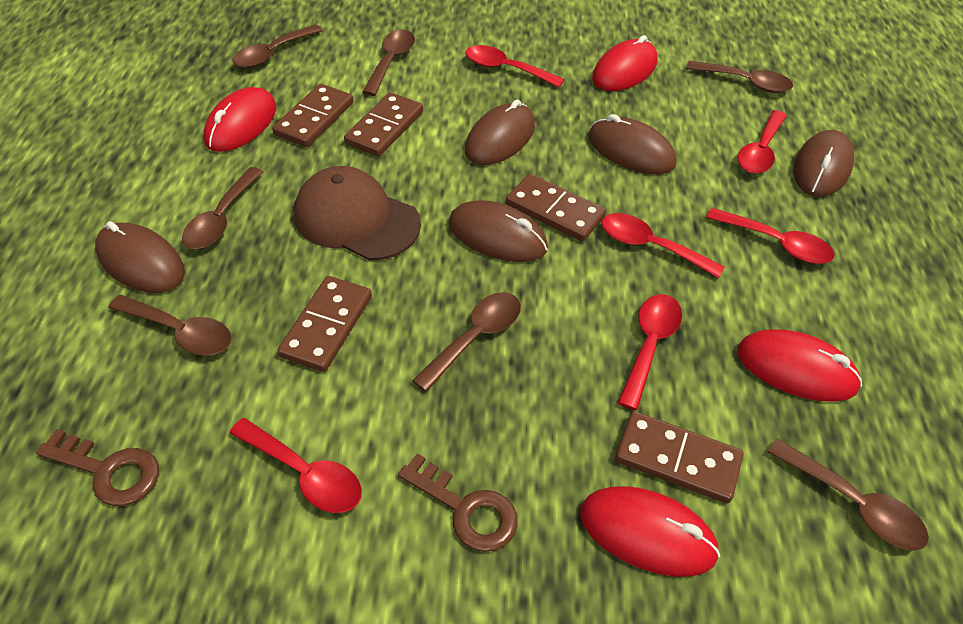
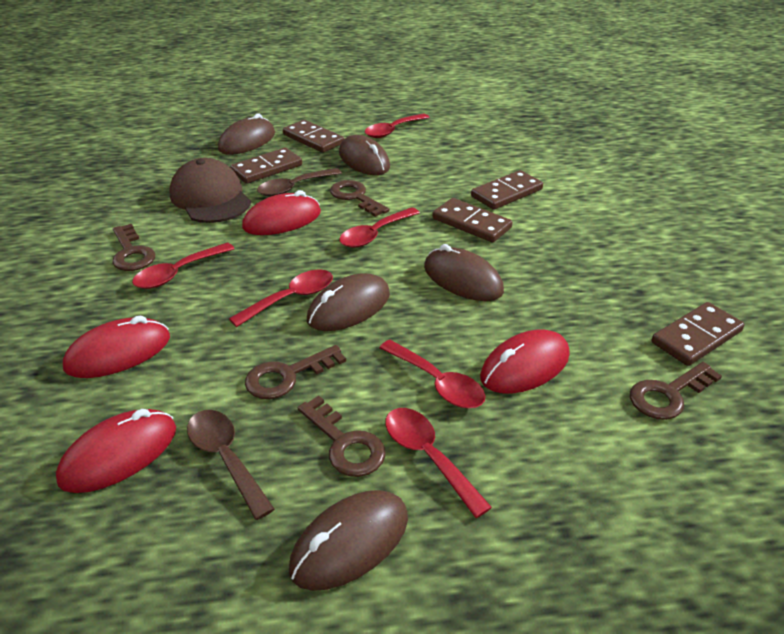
brown key: [36,429,159,506] [398,453,517,552] = 2 -> [112,224,155,271] [245,345,346,399] [298,396,386,477] [330,180,389,217] [630,362,722,420] = 5
brown spoon: [108,295,231,356] [182,167,263,249] [233,24,323,68] [362,30,415,96] [412,292,521,392] [686,61,793,93] [768,439,929,551] = 7 -> [187,410,274,520] [257,168,342,197] = 2

